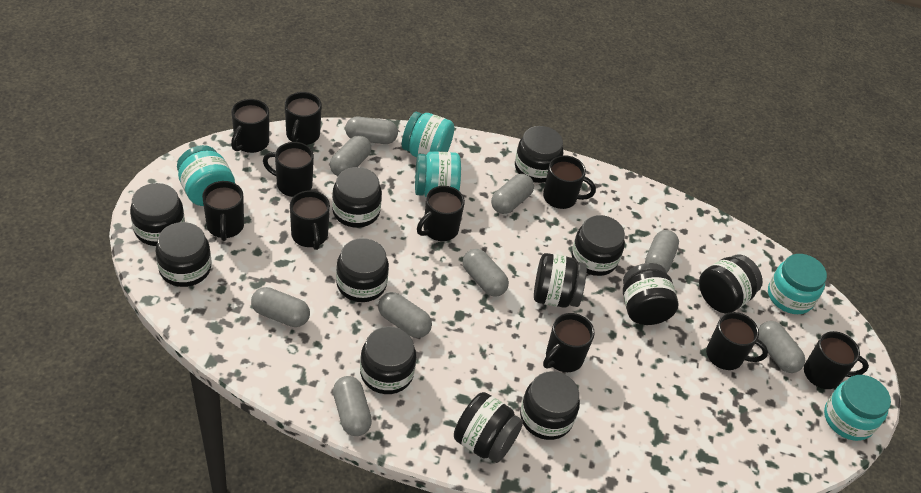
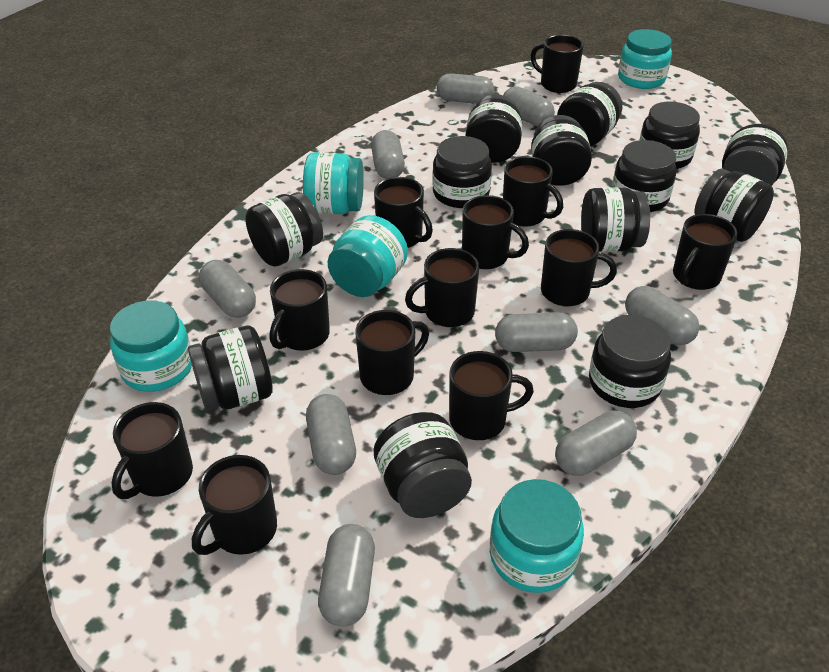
black jar: [130,183,185,246] [156,222,211,287] [332,167,382,228] [336,238,389,302] [360,326,416,394] [454,392,523,463] [515,126,563,183] [520,371,580,440] [534,253,587,308] [572,215,625,276] [623,263,678,325] [699,255,762,313] = 12 -> [188,326,273,411] [245,192,323,267] [373,412,472,518] [432,136,492,208] [466,94,522,163] [531,115,592,186] [557,82,622,146] [581,187,650,252] [589,315,671,408] [612,140,677,212] [640,102,700,169] [694,169,774,242] [722,124,788,186] = 13
black mug: [202,181,244,241] [231,99,269,153] [263,142,314,197] [285,92,322,145] [290,190,330,250] [417,186,465,241] [543,155,596,209] [543,313,595,372] [706,312,768,370] [804,331,869,389] = 10 -> [111,402,193,499] [192,455,277,555] [270,269,330,351] [355,310,429,395] [374,177,433,248] [405,248,479,327] [449,351,534,440] [462,195,529,269] [503,156,563,227] [531,35,584,93] [541,229,617,306] [673,214,738,290] = 12

